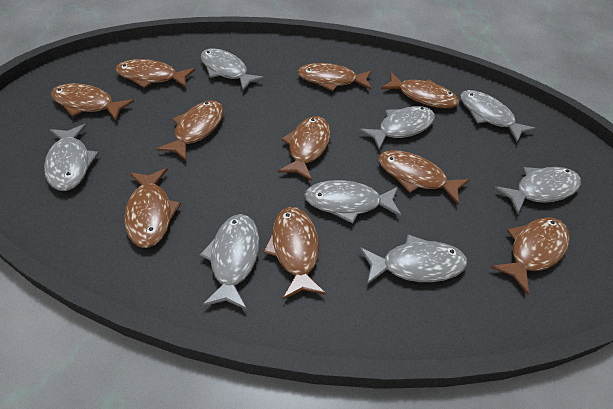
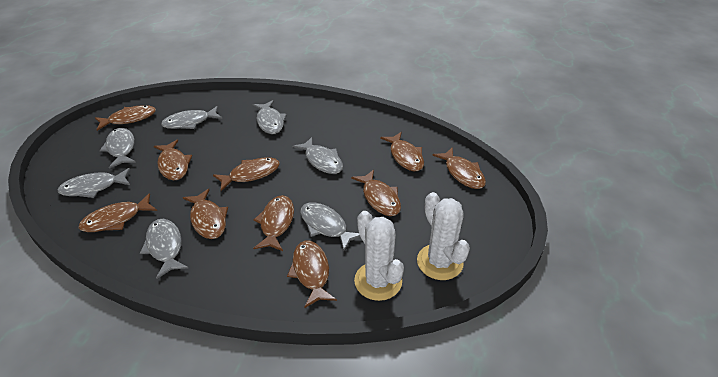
grey fish: [44,124,99,191] [200,214,259,310] [201,49,265,91] [304,180,402,224] [359,106,435,150] [360,234,467,284] [460,90,536,142] [494,167,581,215] = 8 -> [57,168,130,198] [99,128,136,169] [140,219,188,279] [161,106,222,129] [252,100,287,134] [292,137,343,174] [300,202,360,251] = 7
white cactus: none = 0 -> [354,211,404,301] [417,192,470,280] = 2

